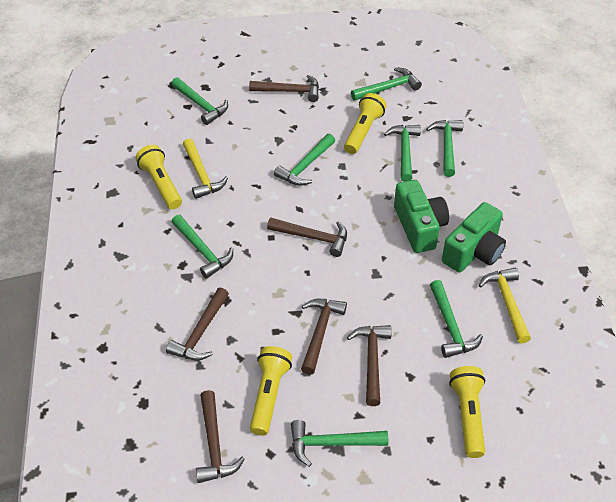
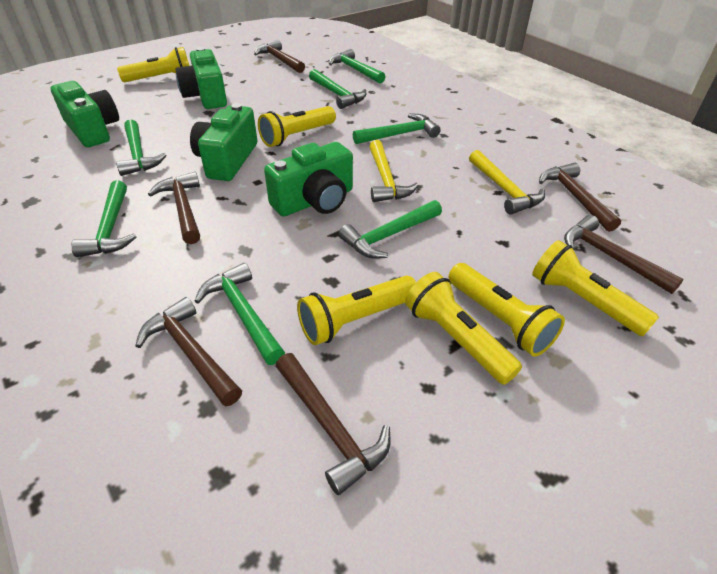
green camera: [394,180,449,253] [442,202,506,272] = 2 -> [51,81,119,147] [175,47,227,109] [190,103,257,181] [264,142,353,216] = 4
green hammer: [171,77,228,125] [172,215,233,279] [274,134,335,186] [291,420,388,467] [351,67,422,101] [384,125,421,182] [426,120,463,177] [430,280,483,358] = 8 -> [71,180,136,257] [116,119,166,176] [195,263,285,365] [309,69,366,109] [329,49,386,84] [339,200,442,259] [353,114,441,144] = 7
yellow flashlight: [136,145,182,209] [250,346,292,436] [344,93,386,154] [449,366,485,458] = 4 -> [117,47,190,82] [258,106,336,147] [297,275,416,345] [405,272,522,385] [448,263,565,357] [532,240,659,336] = 6

